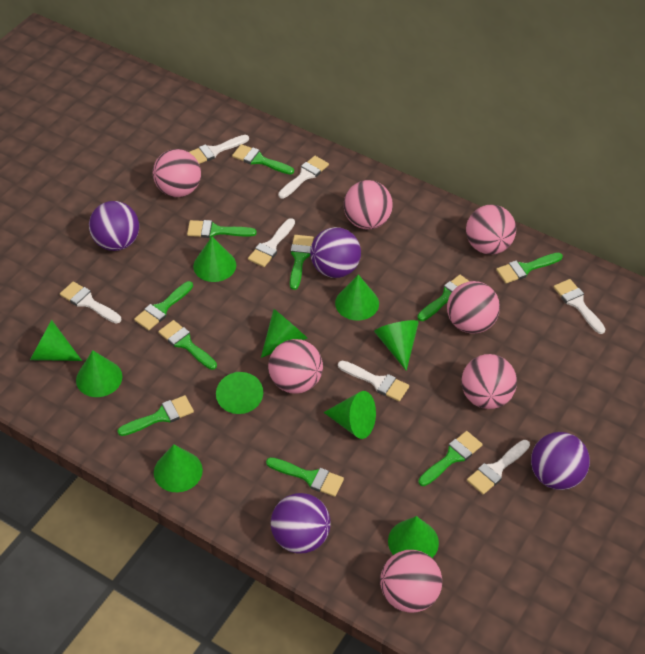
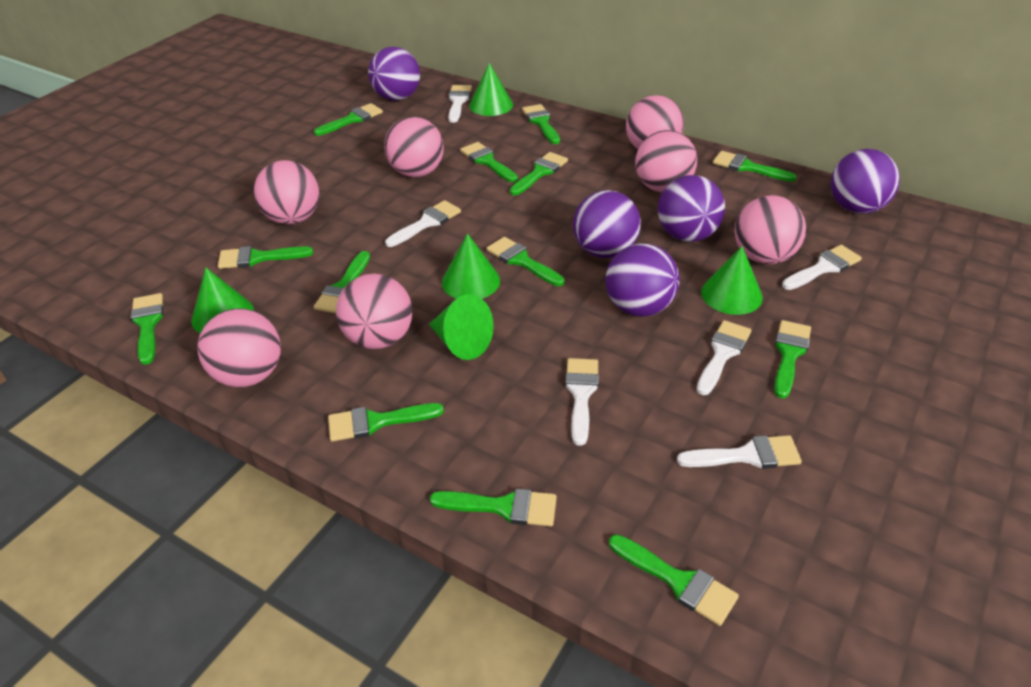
green brush: [117,395,194,436] [134,281,193,330] [158,320,217,370] [187,220,257,238] [232,144,294,175] [266,457,344,497] [290,235,314,290] [417,275,469,321] [418,431,483,486] [496,252,563,283] = 10 -> [131,293,164,365] [218,246,313,269] [314,103,383,136] [314,251,370,313] [328,403,444,441] [430,488,557,526] [460,142,518,182] [487,237,565,286] [510,152,568,195] [522,104,560,144] [609,534,739,626] [713,151,797,182] [774,320,811,398] = 13
green cone: [30,320,82,361] [76,350,123,397] [154,444,203,492] [193,237,236,282] [216,372,263,414] [261,309,308,358] [323,391,376,439] [335,274,379,320] [374,320,419,371] [388,516,439,558] = 10 -> [191,268,254,333] [429,294,494,360] [442,233,500,299] [469,63,513,116] [701,246,763,315] = 5
purple ball: [89,201,139,251] [271,493,331,553] [310,227,361,278] [531,432,590,490] = 4 -> [368,47,420,101] [573,190,641,258] [606,243,680,317] [658,175,725,242] [831,149,900,214] = 5
white brush: [60,281,121,323] [189,135,249,164] [248,218,295,267] [278,156,329,198] [338,361,409,401] [467,440,530,495] [554,279,605,334] = 7 -> [385,200,461,247] [448,85,472,123] [565,358,599,446] [677,435,802,469] [697,320,751,395] [782,245,862,290] = 6

